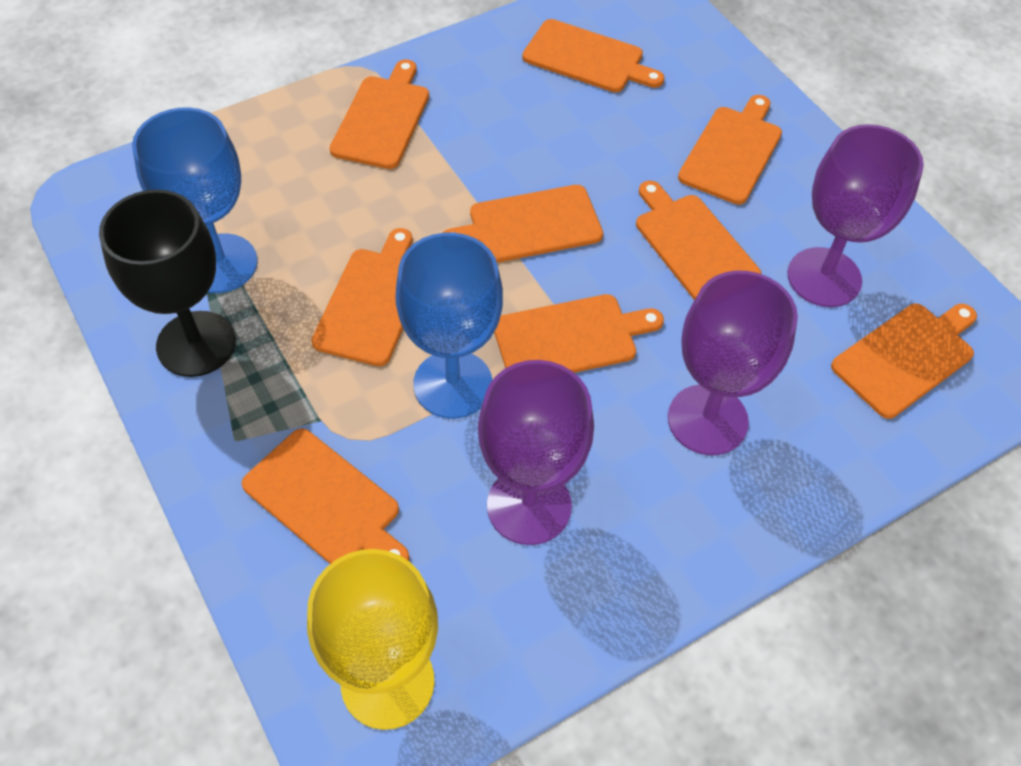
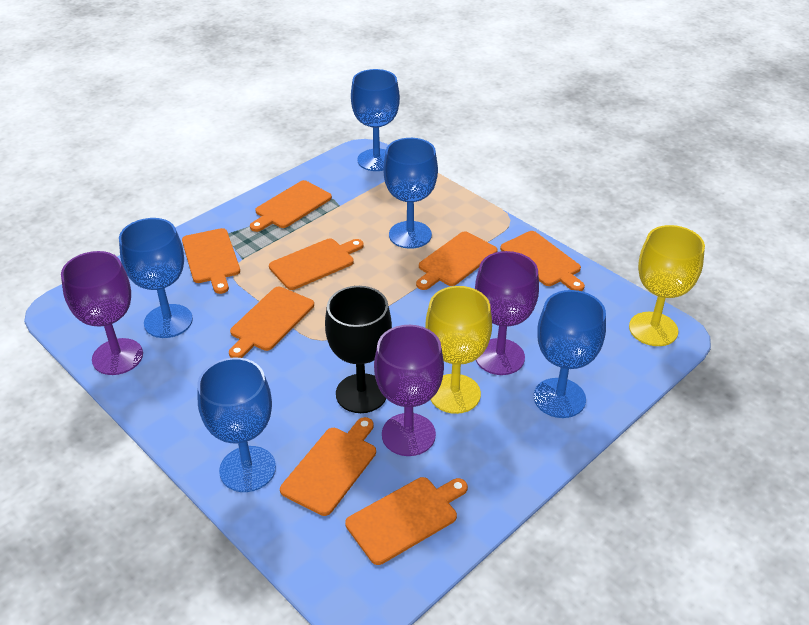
blue goblet: [132,108,258,293] [395,233,503,419] = 2 -> [119,218,193,338] [197,358,276,492] [351,69,400,171] [383,138,438,249] [534,290,606,418] = 5
orange cutting board: [242,428,410,564] [311,228,413,366] [330,59,429,169] [442,185,603,263] [494,294,664,373] [522,19,665,92] [636,180,761,300] [678,95,782,205] [831,304,977,419] = 9 -> [182,228,240,294] [229,287,314,358] [250,180,332,232] [269,238,364,290] [280,417,376,516] [345,477,468,565] [416,232,498,290] [500,231,585,291] = 8
yellow goblet: [307,549,438,730] = 1 -> [425,286,492,414] [629,225,705,346] = 2

